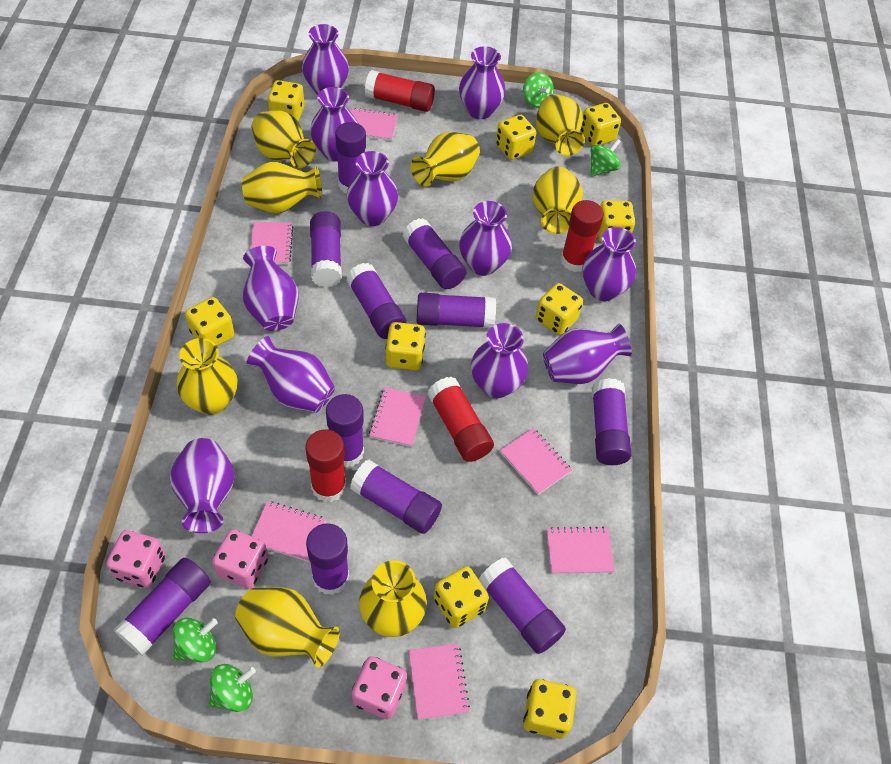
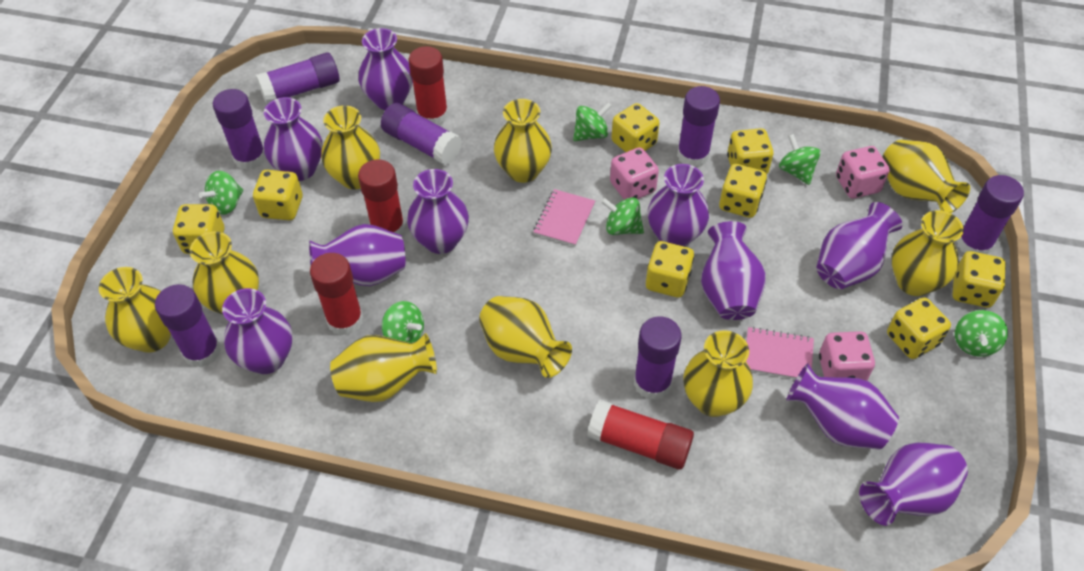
green spinning top: [173,618,218,662] [208,664,256,712] [523,72,554,108] [591,139,621,177] = 4 -> [199,171,243,215] [382,301,424,343] [573,102,612,141] [601,197,644,235] [779,134,821,185] [955,310,1008,357] = 6
pink notebook: [250,222,293,264] [252,501,326,562] [351,108,398,141] [369,387,426,447] [409,644,470,720] [500,428,572,495] [547,527,615,574] = 7 -> [534,189,595,246] [746,327,814,379] = 2
purple glue stick: [114,558,211,656] [306,523,349,595] [310,211,342,287] [326,394,364,468] [335,122,366,193] [346,263,407,339] [350,459,442,534] [403,218,467,289] [416,293,496,328] [479,557,566,654] [592,378,631,465] = 11 -> [155,284,221,368] [213,89,266,170] [256,53,339,104] [381,103,462,165] [634,316,682,400] [677,86,720,167] [956,175,1024,254] = 7
purple vase: [170,438,235,533] [243,246,299,331] [247,336,335,413] [302,24,349,95] [310,87,358,161] [347,151,398,226] [459,46,505,119] [459,201,512,276] [471,323,528,398] [543,323,632,384] [583,227,636,301] = 11 -> [222,288,292,374] [264,97,323,181] [309,224,405,286] [359,28,413,110] [407,169,469,254] [647,164,709,247] [701,221,766,320] [786,363,899,450] [816,202,902,289] [859,443,968,526] = 10
yellow dice: [185,297,235,346] [268,80,304,121] [386,322,426,370] [434,566,489,628] [496,115,536,160] [523,679,576,739] [536,283,583,335] [580,103,621,146] [598,200,635,242] = 9 -> [173,204,224,254] [253,170,303,220] [611,103,660,152] [646,241,694,298] [719,164,767,218] [727,128,773,174] [887,297,951,359] [953,251,1006,308] = 8
yellow vase: [177,338,237,415] [235,587,340,668] [242,161,322,213] [252,111,316,168] [359,560,427,637] [411,132,480,187] [532,166,583,234] [536,94,585,156] = 8 -> [99,267,171,353] [189,231,259,315] [321,106,380,189] [330,333,437,402] [479,296,572,378] [494,99,552,183] [684,330,753,417] [882,140,970,213] [892,210,964,296] = 9

